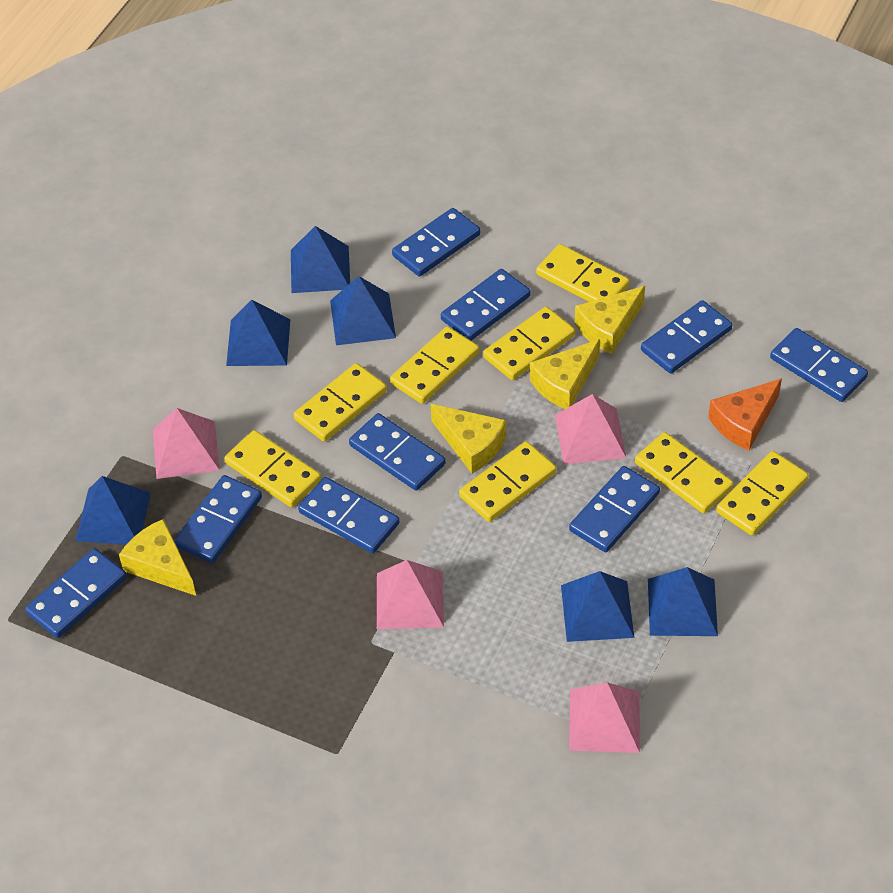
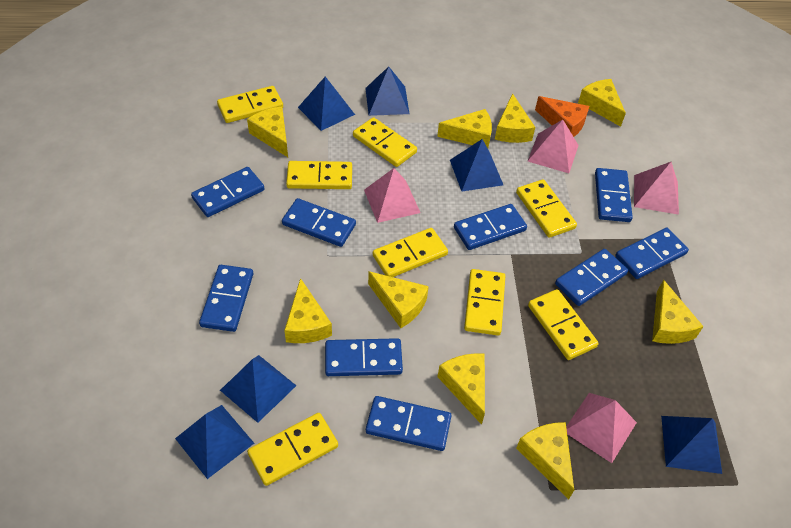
yellow cheese: [119,519,196,596] [431,404,506,473] [530,339,600,409] [575,286,645,354] = 4 -> [247,107,288,157] [284,278,332,343] [368,271,429,328] [437,109,492,148] [437,353,485,425] [495,93,535,143] [516,422,574,500] [578,79,626,127] [652,280,704,344] = 9

